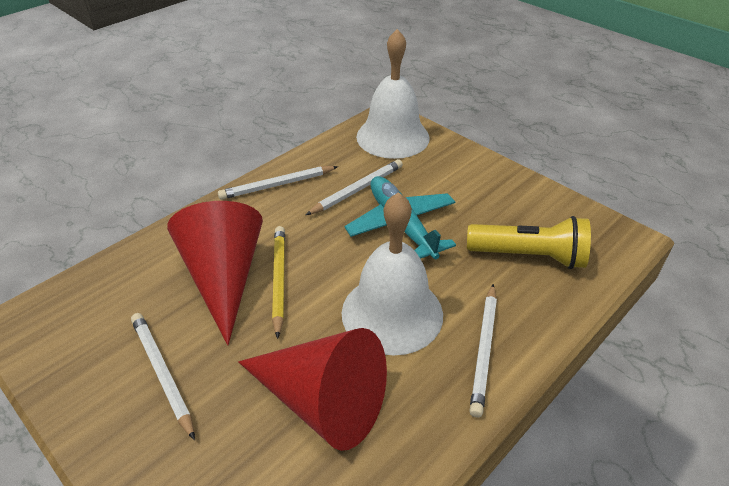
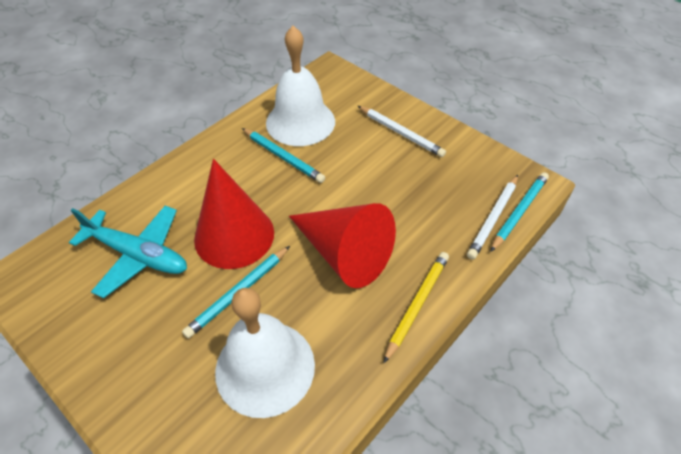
turquoise pencil: none = 0 -> [182,246,290,339] [242,128,325,183] [490,172,549,252] = 3
white pencil: [131,313,195,440] [218,166,338,200] [306,159,403,215] [469,284,497,418] = 4 -> [358,106,446,157] [467,175,518,260] = 2
yellow flashlight: [467,216,591,269] = 1 -> none = 0

